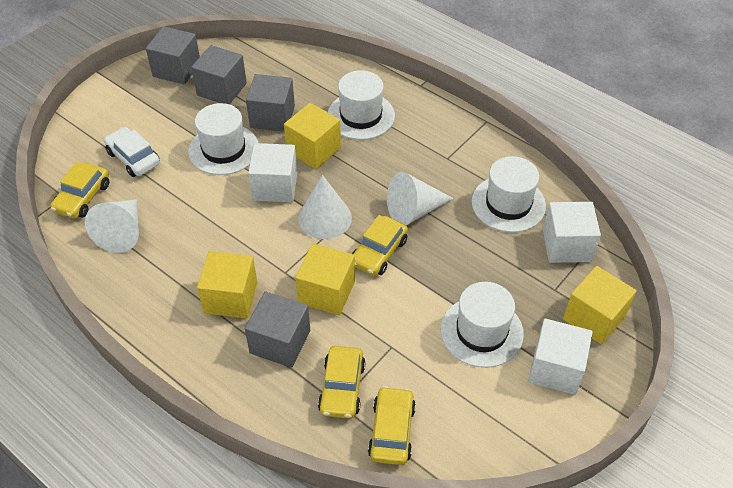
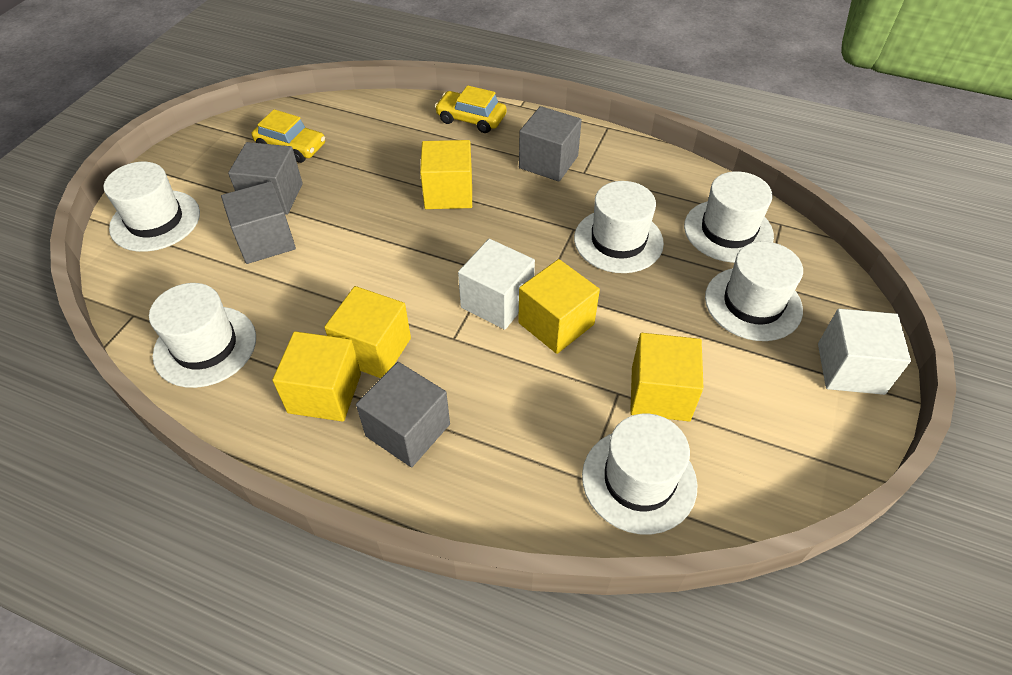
white car: [104,127,160,177] = 1 -> none = 0
white cone: [85,199,139,253] [298,175,352,239] [387,172,454,225] = 3 -> none = 0
white cube: [248,143,297,202] [528,318,593,395] [543,202,601,263] = 3 -> [458,239,535,330] [818,309,911,395] = 2
white hat: [188,103,258,175] [328,70,395,140] [441,282,524,368] [472,156,546,233] = 4 -> [103,162,200,252] [149,283,256,388] [574,181,664,273] [582,414,697,534] [684,171,774,263] [705,241,803,341] = 6
yellow car: [50,162,110,219] [318,346,366,419] [352,215,408,276] [368,386,416,465] = 4 -> [252,109,325,163] [435,85,507,133] = 2
yellow cube: [197,251,258,319] [284,103,341,169] [295,243,355,316] [563,266,637,345] = 4 -> [272,331,361,422] [324,286,411,378] [420,140,472,209] [518,259,600,354] [630,333,704,421] = 5

